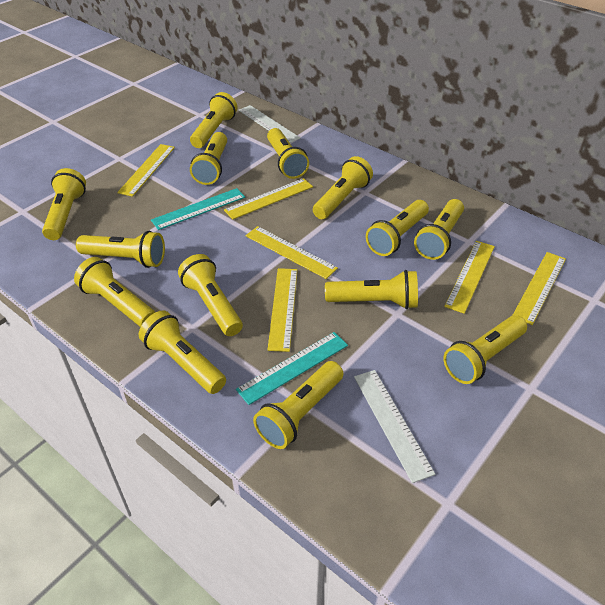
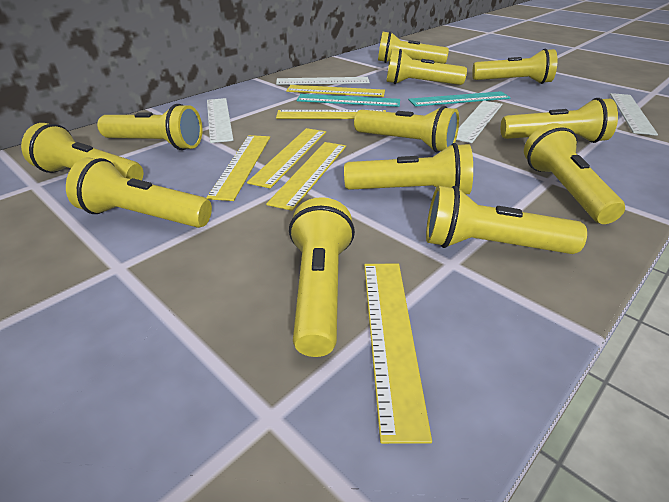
white ruler: [239,105,300,143] [354,370,435,483] = 2 -> [207,98,234,143] [276,77,370,85] [456,100,502,143] [610,93,658,136] = 4
yellow flashlight: [42,168,86,240] [74,257,155,327] [76,231,165,268] [139,310,226,394] [178,254,243,336] [190,92,237,148] [190,132,227,185] [253,361,343,449] [267,128,309,179] [313,156,373,219] [325,270,418,309] [366,200,429,256] [414,199,464,260] [443,315,527,384] = 14 -> [21,123,143,180] [66,157,212,228] [97,104,202,150] [289,197,355,357] [344,143,473,194] [354,106,459,153] [378,31,449,64] [386,49,467,85] [426,186,587,254] [472,49,558,84] [501,98,618,143] [524,123,625,224] = 12

